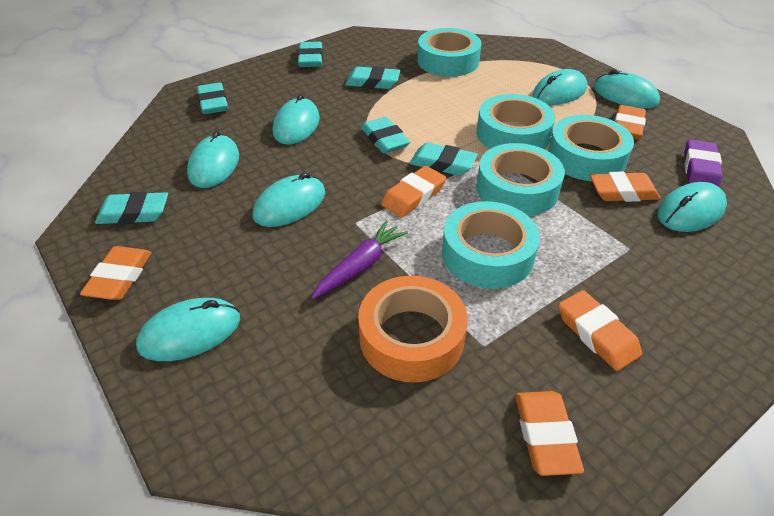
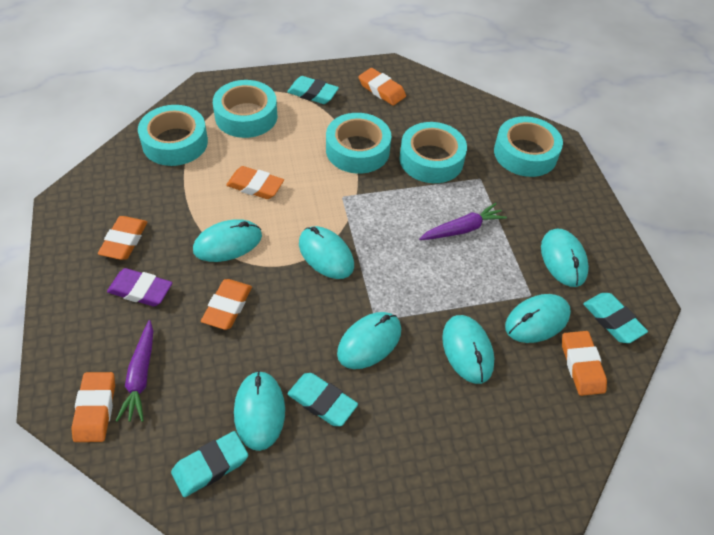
orange tape: [358,276,468,383] = 1 -> none = 0
purple carrot: [311,220,408,299] = 1 -> [116,320,153,422] [419,203,507,240] = 2
turquoise eraser: [95,191,168,224] [197,83,228,114] [298,42,323,67] [345,66,400,89] [361,117,410,153] [409,142,478,176] = 6 -> [171,431,248,497] [287,76,339,104] [287,373,358,426] [583,293,648,343] = 4

